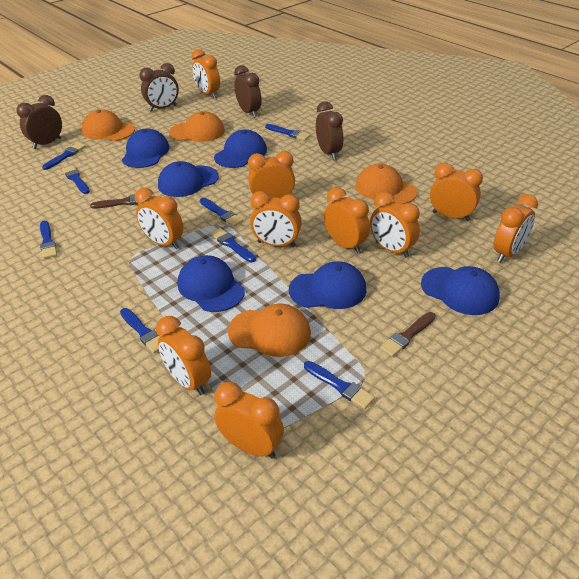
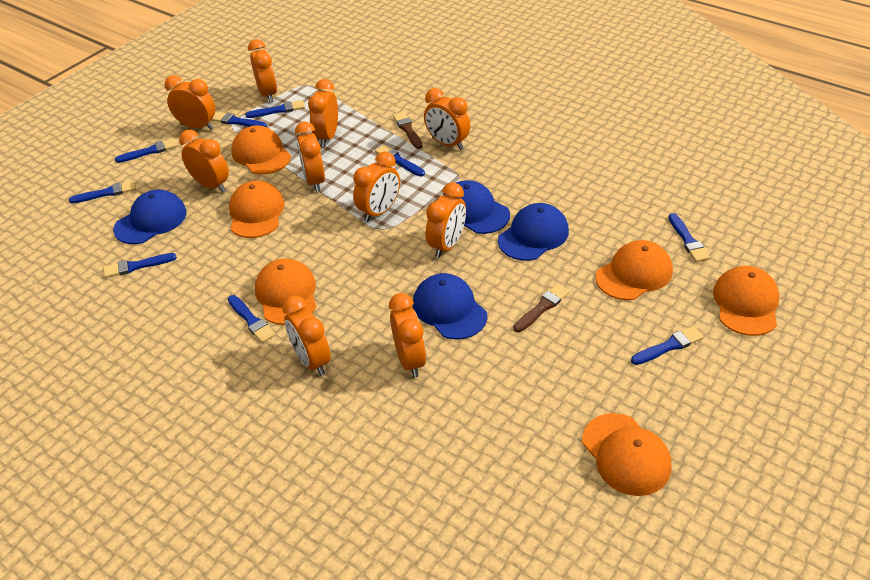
blue brush: [40,221,57,259] [42,143,86,170] [62,165,90,194] [120,308,160,353] [200,198,243,227] [210,228,256,262] [265,124,310,141] [304,361,375,409] = 8 -> [69,180,136,203] [103,253,177,278] [115,138,178,163] [211,112,267,127] [228,295,276,343] [246,100,305,118] [375,145,425,177] [631,326,704,365] [668,213,710,262] = 9
blue cap: [122,128,169,168] [158,161,219,197] [178,255,245,312] [214,129,267,168] [289,261,366,309] [421,266,500,315] = 6 -> [113,190,187,244] [413,273,487,339] [443,180,510,234] [498,203,569,261] = 4
brown clock: [16,95,62,149] [139,63,179,112] [234,65,262,118] [316,101,343,160] = 4 -> none = 0
orange cap: [82,109,135,141] [169,111,225,142] [228,304,311,357] [355,163,418,204] = 4 -> [229,181,285,238] [231,126,291,174] [255,258,316,325] [582,413,671,496] [595,240,673,300] [713,266,779,336] = 6

